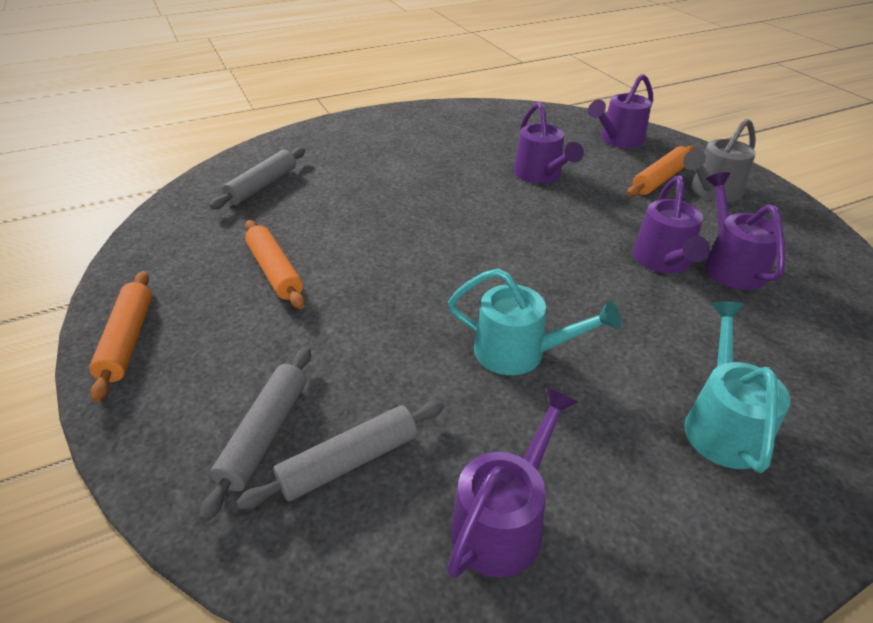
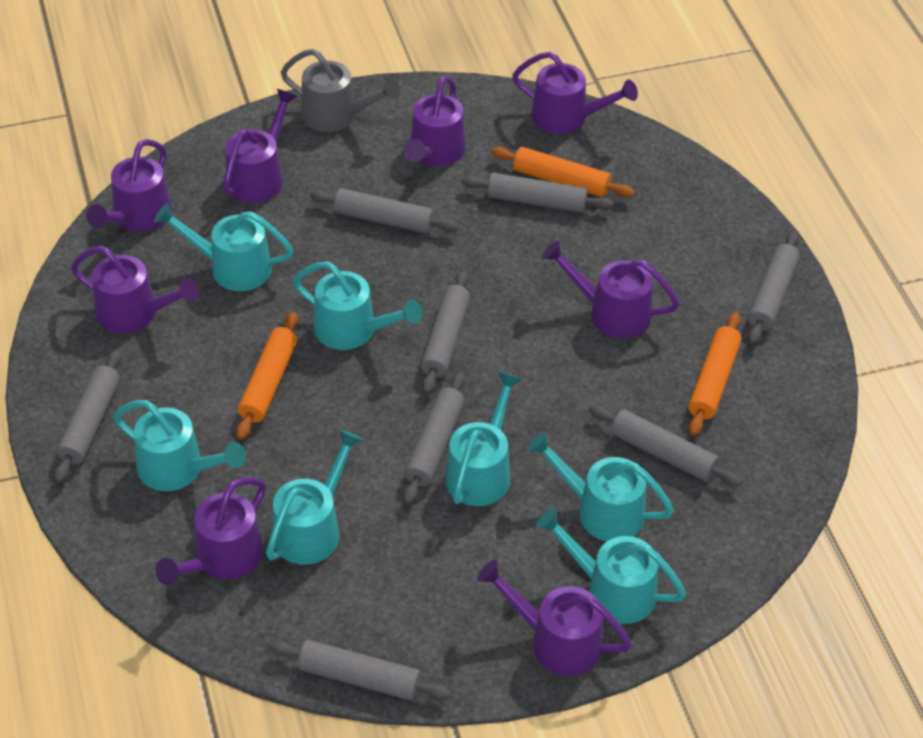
grey rolling pin: [199,347,311,521] [210,148,305,209] [236,401,444,510] = 3 -> [54,349,121,483] [269,640,451,701] [310,188,459,234] [403,372,465,504] [421,270,470,394] [462,173,614,213] [589,405,743,487] [748,231,800,345] = 8
purple watering can: [447,386,578,578] [514,102,584,184] [588,74,653,148] [632,176,710,273] [705,172,786,290] = 5 -> [71,246,199,333] [86,139,172,232] [155,477,266,585] [223,89,298,203] [404,76,466,166] [477,560,632,676] [512,52,638,134] [542,241,680,338] = 8
turquoise watering can: [448,268,622,375] [684,301,791,473] = 2 -> [113,400,246,491] [154,203,294,291] [266,429,363,565] [293,261,422,350] [445,372,522,506] [527,432,674,541] [536,508,686,624] = 7

